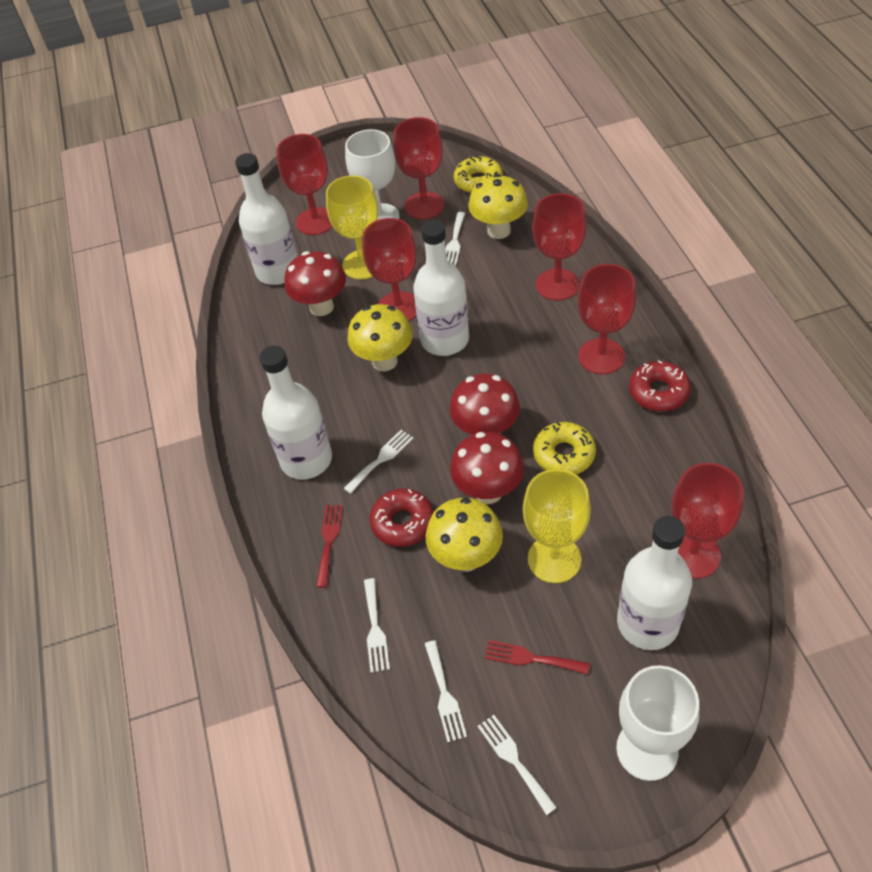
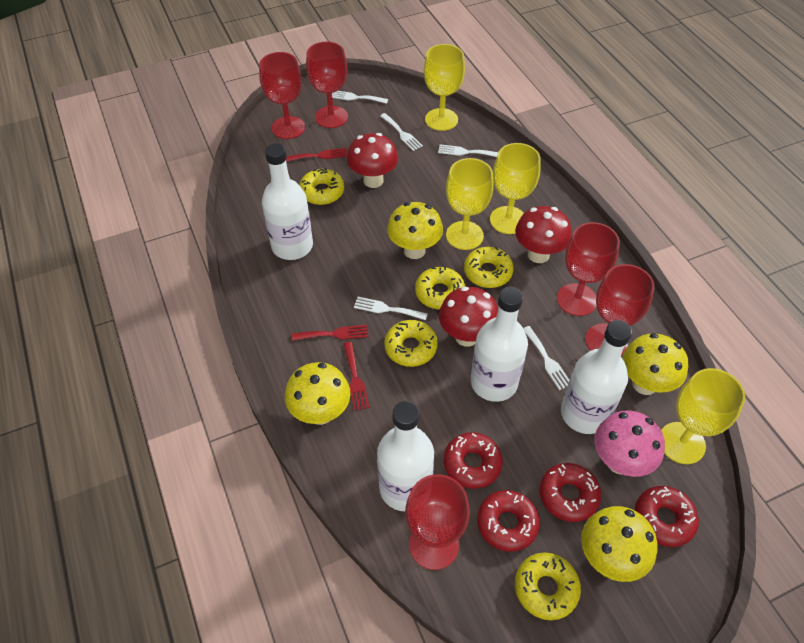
pink mushroom: none = 0 -> [595,410,665,477] = 1
red donut: [370,488,434,547] [629,360,691,412] = 2 -> [444,432,503,489] [477,490,540,552] [540,463,601,522] [635,486,699,547] = 4
red fork: [316,505,343,588] [484,640,590,675] = 2 -> [286,148,347,162] [292,325,368,341] [344,342,369,411] = 3
red goblet: [276,134,332,235] [362,218,417,321] [393,117,444,219] [532,193,587,301] [578,264,636,374] [672,463,744,579] = 6 -> [259,52,305,139] [306,42,348,128] [405,474,470,570] [557,222,620,316] [585,264,654,355] = 5
white goblet: [345,129,400,220] [616,665,699,781] = 2 -> none = 0
yellow donut: [454,156,503,193] [533,422,596,474] = 2 -> [299,168,344,205] [384,320,438,367] [415,266,465,310] [464,247,514,288] [515,553,581,620] = 5
yellow goblet: [326,175,378,279] [523,469,591,583] = 2 -> [424,44,465,131] [446,158,493,250] [490,143,540,234] [661,368,745,464] = 4
yellow mushroom: [347,304,413,371] [426,498,503,572] [469,174,528,239] = 3 -> [285,362,350,425] [387,202,443,259] [581,506,658,582] [623,333,688,395] = 4

